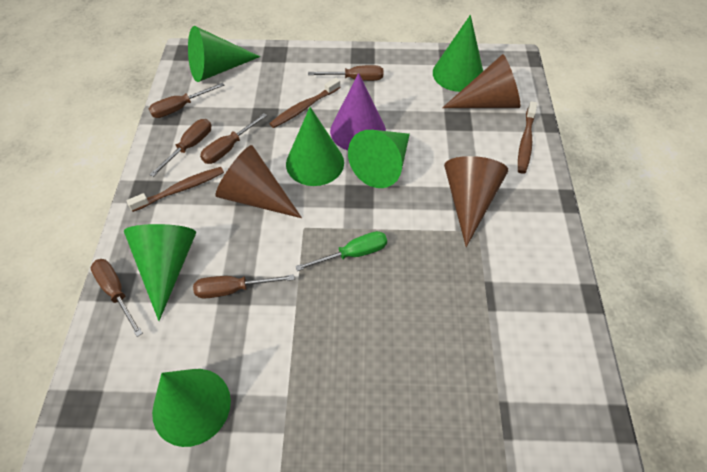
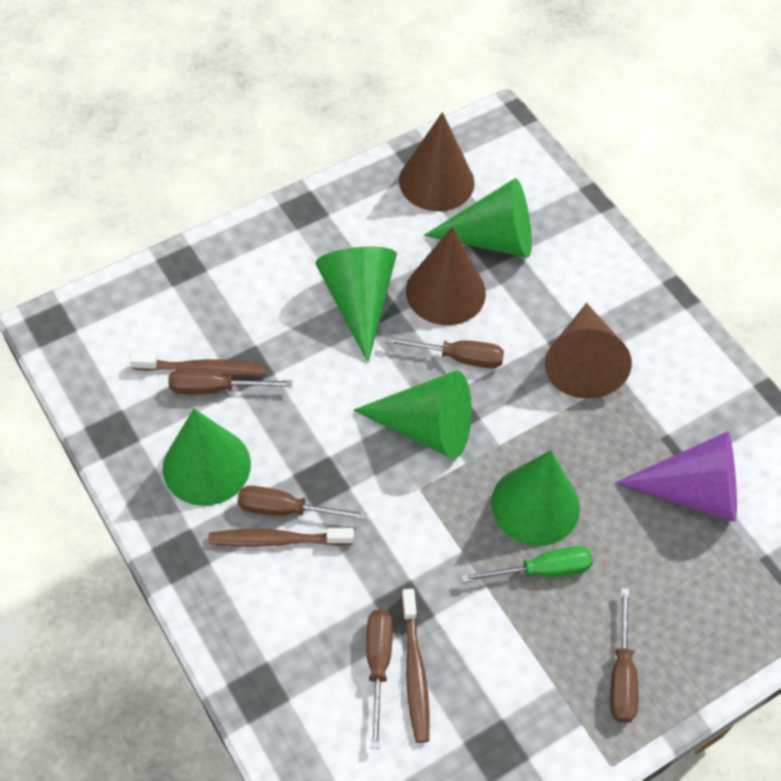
brown screwdriver: [91,259,143,337] [149,82,225,118] [149,119,211,177] [193,274,294,299] [200,113,267,164] [308,65,383,81] = 6 -> [168,369,292,395] [237,486,367,520] [366,609,393,749] [384,336,504,368] [610,588,638,723] = 5
green cone: [124,224,196,321] [152,369,231,447] [188,26,260,82] [286,107,344,186] [348,130,410,188] [433,15,483,92] = 6 -> [163,409,251,506] [315,246,397,362] [353,371,472,459] [424,178,532,258] [491,450,580,546] = 5

